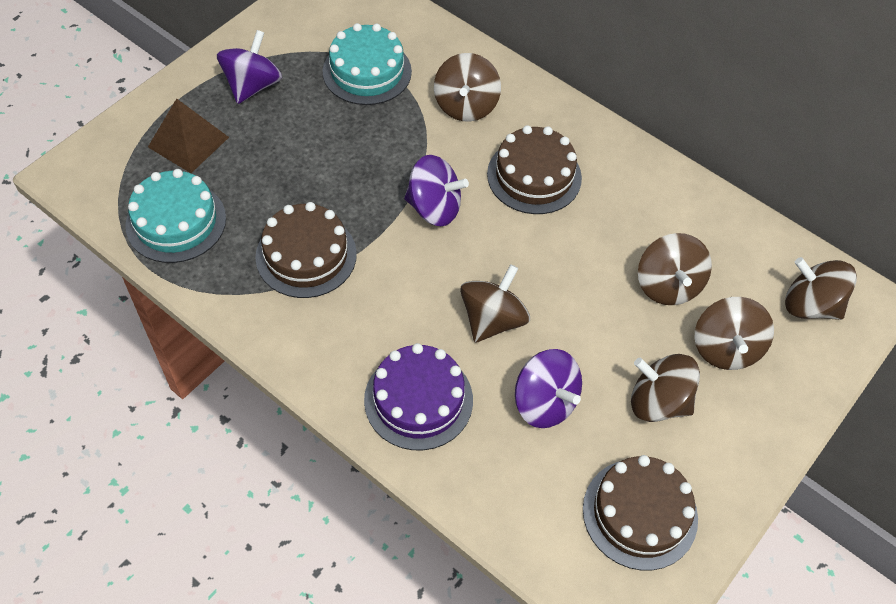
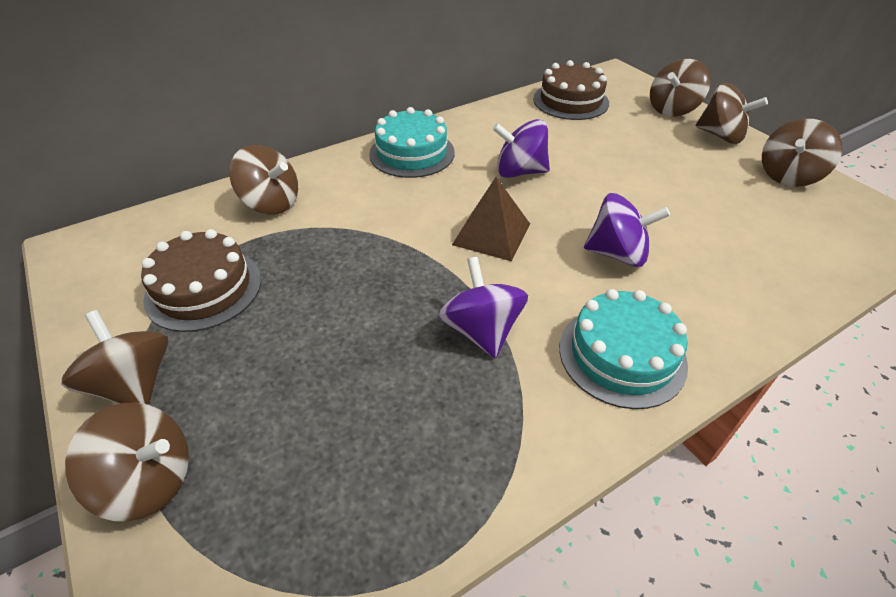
brown cake: [255,202,357,298] [487,125,582,214] [583,455,698,570] = 3 -> [141,229,261,332] [533,60,609,120] = 2
purple cake: [364,343,473,450] = 1 -> none = 0

